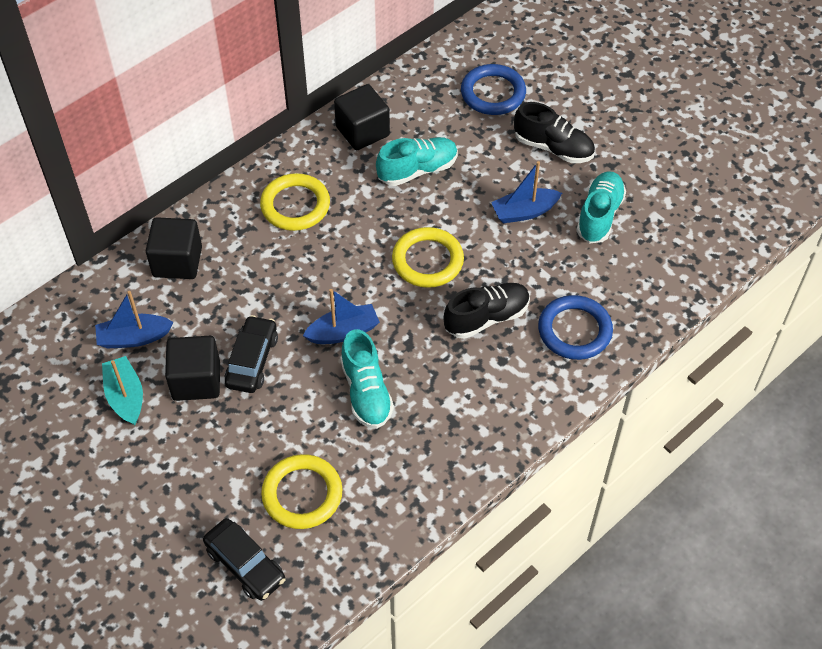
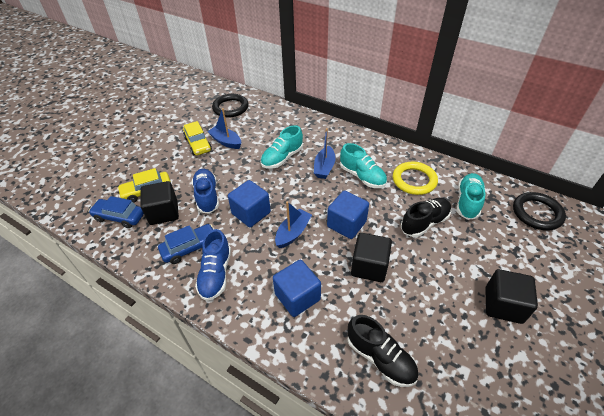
black car: [203,518,285,601] [225,315,278,393] = 2 -> none = 0
black ring: none = 0 -> [212,94,249,118] [513,192,566,231] = 2
blue car: none = 0 -> [89,196,144,228] [158,224,213,264] = 2
blue cube: none = 0 -> [228,180,271,227] [273,260,321,317] [327,190,369,239] = 3
blue ring: [461,64,526,115] [538,295,613,360] = 2 -> none = 0
blue shoe: none = 0 -> [192,169,219,214] [195,229,231,301] = 2
turquoise boat: [102,356,143,425] = 1 -> none = 0
yellow car: none = 0 -> [117,168,171,203] [183,121,212,155] = 2
yellow ring: [260,173,330,231] [261,454,342,529] [392,227,464,288] = 3 -> [393,162,438,195] = 1

